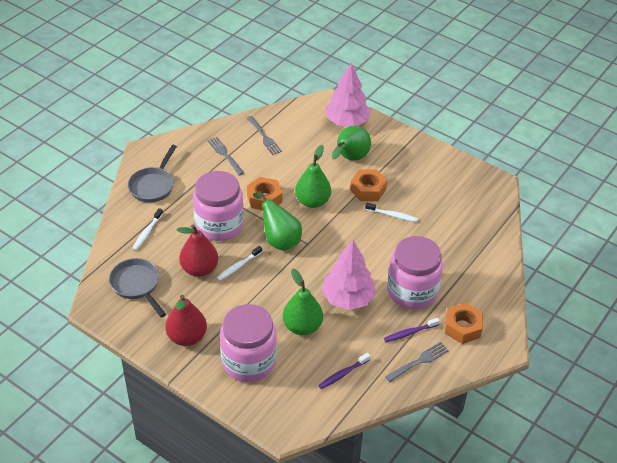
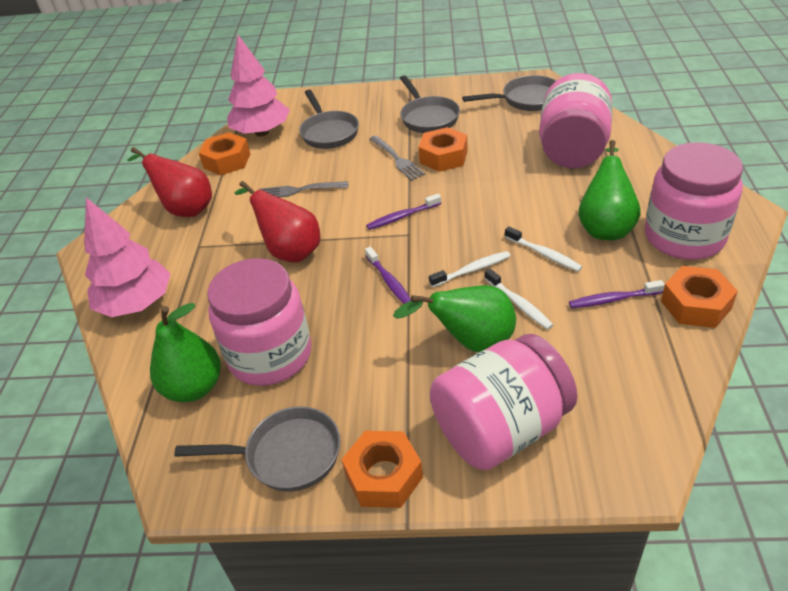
green pear: [253,191,302,251] [283,269,323,335] [295,145,331,208] [332,126,371,160] = 4 -> [150,303,221,402] [393,285,516,352] [578,140,641,240] = 3
grey fork: [207,137,244,176] [247,116,282,155] [385,342,449,382] = 3 -> [259,181,348,197] [370,136,425,181] = 2
grey pan: [109,258,166,317] [128,145,177,202] = 2 -> [174,406,341,492] [299,90,359,149] [400,75,460,133] [462,75,556,111] = 4
orange nut: [247,177,282,210] [350,169,387,201] [445,303,483,344] = 3 -> [199,132,250,175] [341,431,423,508] [419,127,468,172] [661,266,738,328] = 4
pink jar: [193,171,244,241] [220,304,277,382] [387,236,443,310] = 3 -> [207,258,312,386] [430,334,577,470] [539,73,612,168] [645,142,743,260] = 4
purple toothbrush: [318,353,370,389] [384,318,440,342] = 2 -> [365,247,411,304] [366,194,441,230] [569,280,665,308] = 3

